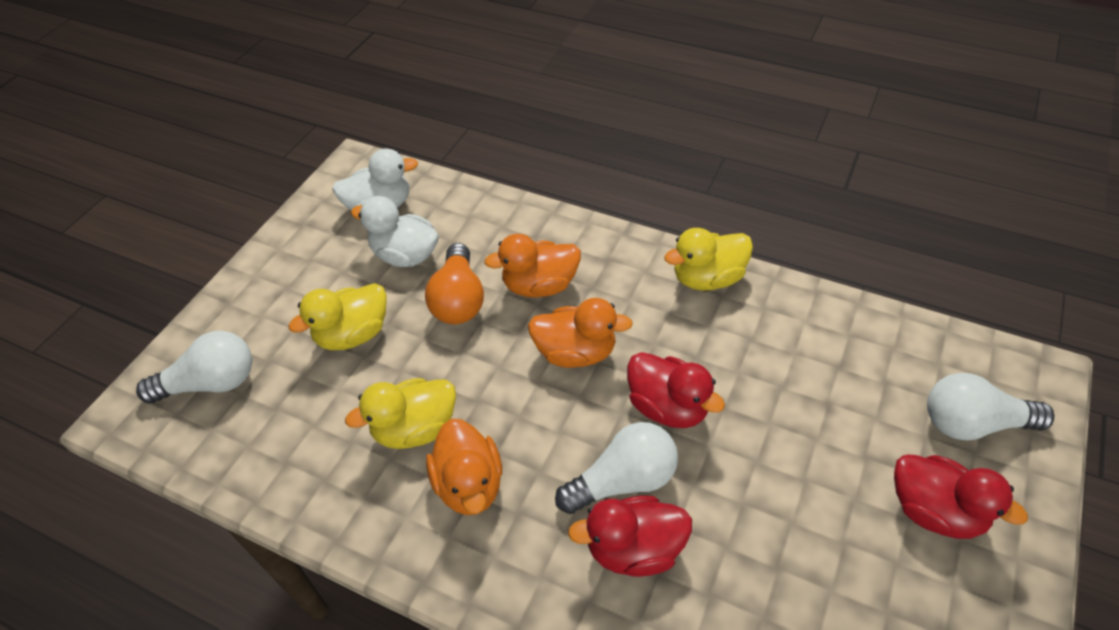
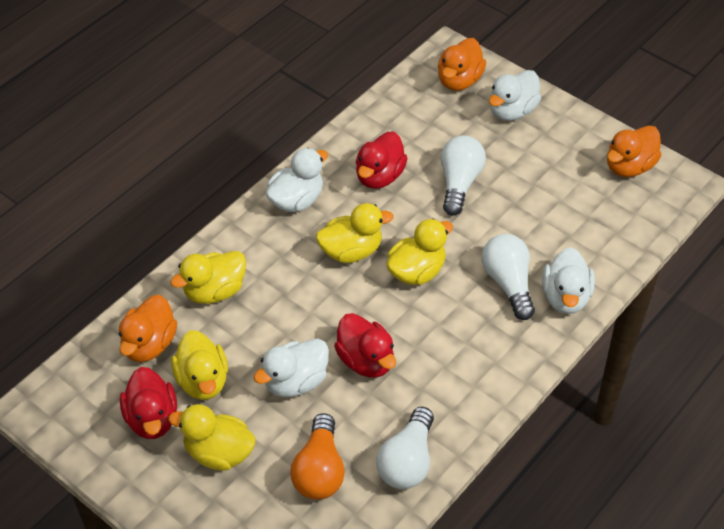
white duck: [332,148,418,210] [351,196,439,267] = 2 -> [253,339,329,397] [266,148,328,212] [489,70,541,121] [542,247,595,314] = 4
yellow duck: [288,283,387,350] [345,378,456,449] [664,228,753,291] = 3 -> [168,404,256,471] [170,251,246,304] [171,330,228,400] [316,203,394,263] [387,219,453,285] = 5

